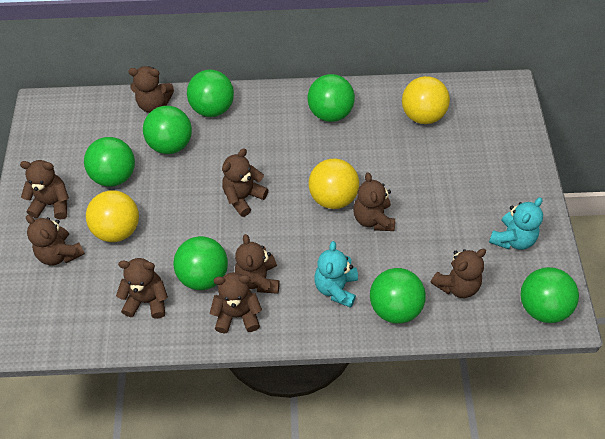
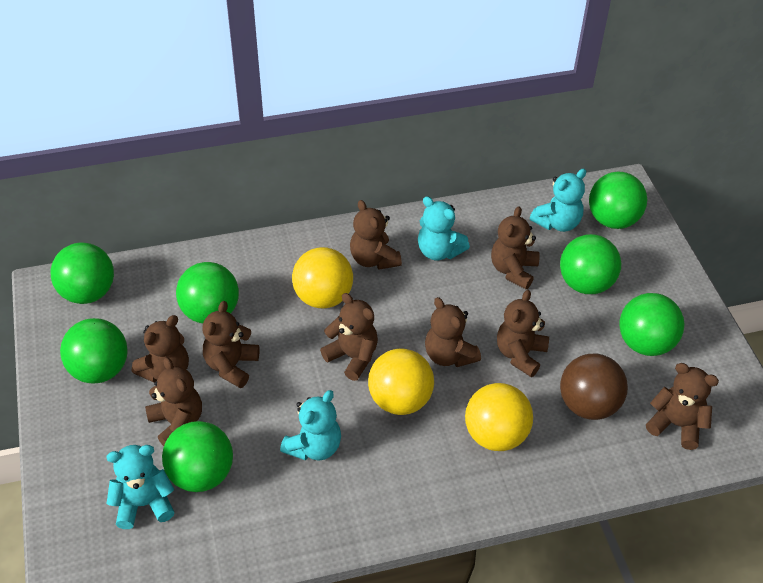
brown ball: none = 0 -> [560,353,628,420] = 1
turquoise teddy bear: [314,241,358,308] [489,197,543,250] = 2 -> [106,445,175,529] [280,390,341,461] [418,196,470,261] [530,169,586,232] = 4

